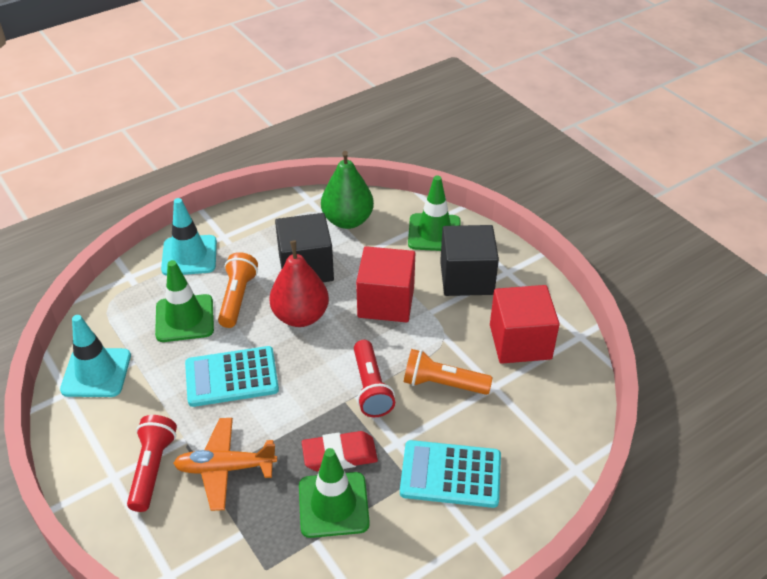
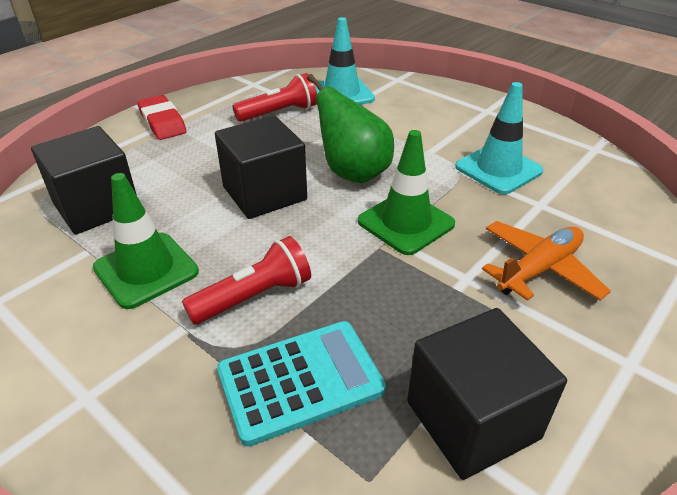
black cube: [275,213,334,282] [440,225,499,296] = 2 -> [31,126,137,235] [215,115,307,219] [407,308,567,480] = 3
green traffic cone: [155,260,214,342] [299,448,370,538] [408,175,461,251] = 3 -> [93,173,199,309] [358,130,455,255] = 2
orange flashlight: [218,252,258,328] [404,349,493,395] = 2 -> none = 0
red cube: [356,246,415,322] [490,285,560,364] = 2 -> none = 0
red pear: [269,241,329,327] = 1 -> none = 0
turquoise calculator: [185,346,279,407] [400,440,501,508] = 2 -> [217,321,386,447] = 1

